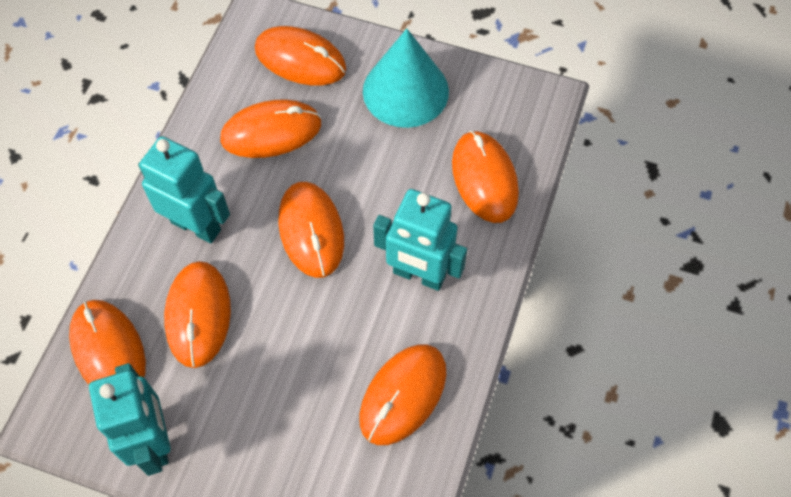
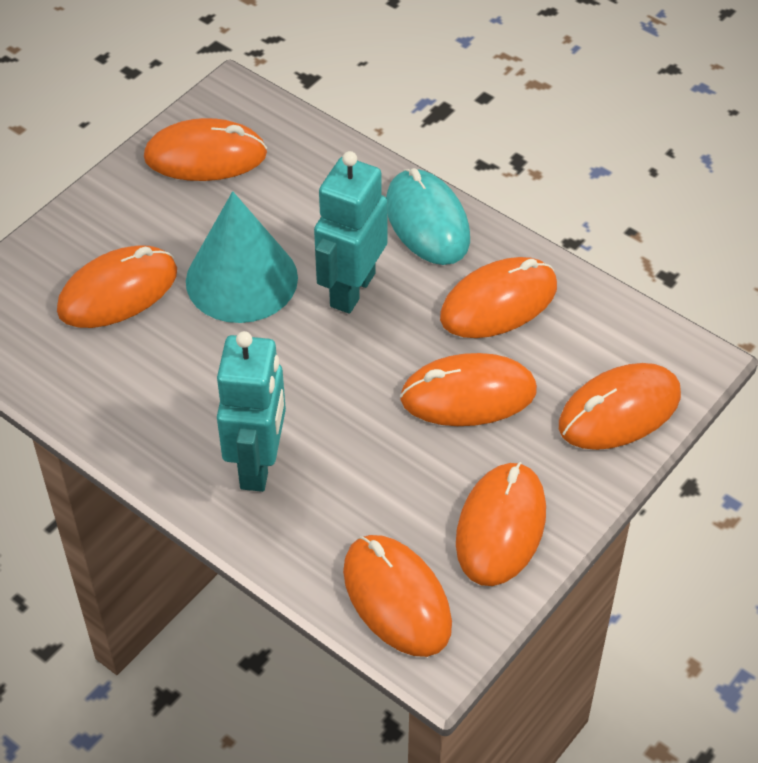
turquoise mouse: none = 0 -> [386,168,470,265] = 1
turquoise robot: [89,363,170,476] [138,136,230,243] [373,189,467,291] = 3 -> [217,331,286,492] [314,151,388,314] = 2

